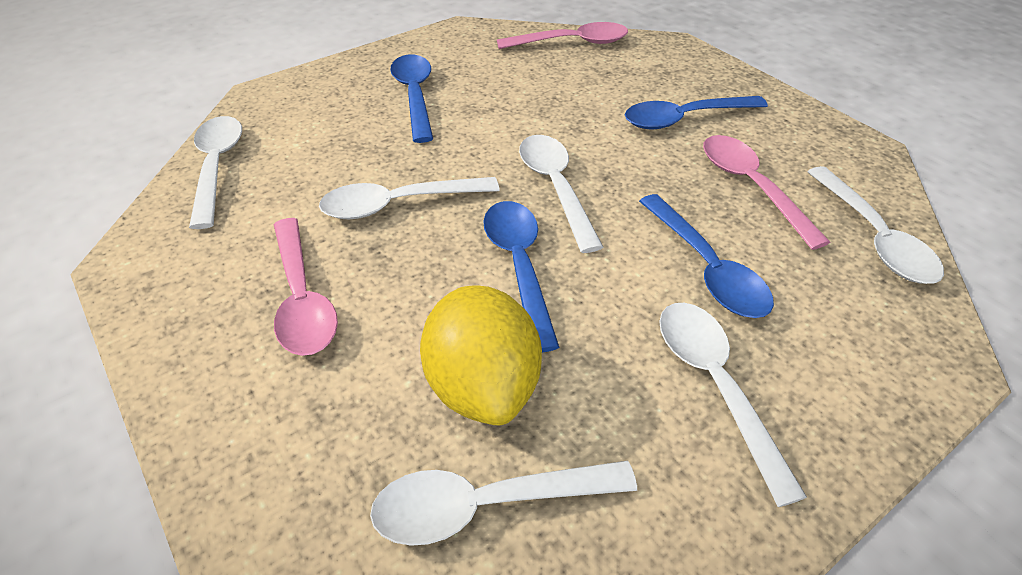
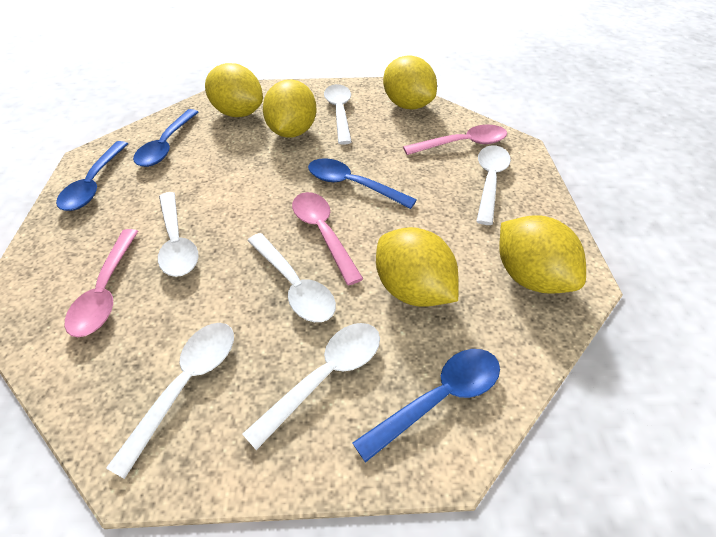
yellow lemon: [420,285,542,425] = 1 -> [205,63,263,117] [263,80,317,138] [376,227,459,307] [383,55,437,109] [499,215,586,294] = 5

